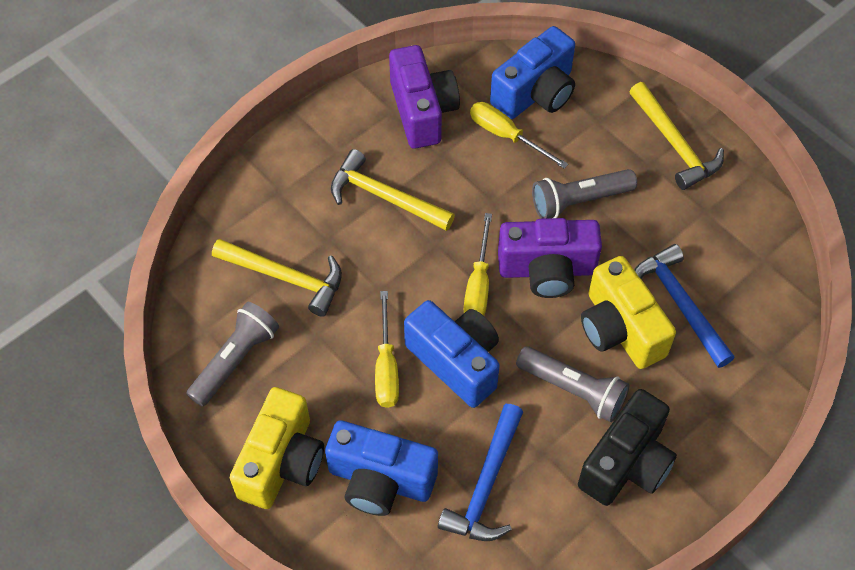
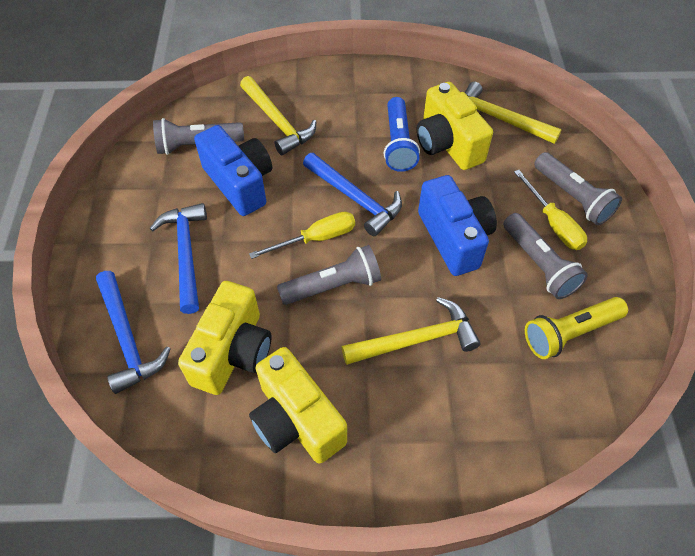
black camera: [578,389,677,506] = 1 -> none = 0
blue camera: [325,420,438,516] [404,300,500,408] [490,26,575,119] = 3 -> [194,125,272,216] [418,175,497,276] = 2
blue flashlight: none = 0 -> [384,97,420,172] = 1
blue hammer: [438,404,523,541] [634,244,735,368] = 2 -> [96,271,170,394] [150,203,207,314] [303,153,402,236] = 3
grey flashlight: [186,302,279,407] [516,346,629,422] [532,169,637,219] = 3 -> [153,118,244,155] [277,245,381,305] [503,213,588,299] [534,152,622,225] = 4
purple camera: [389,45,460,149] [498,218,602,298] = 2 -> none = 0
yellow camera: [230,387,324,509] [581,256,676,369] = 2 -> [178,281,272,395] [249,347,347,464] [417,82,493,170] = 3
yellow flashlight: none = 0 -> [525,297,628,359] = 1
yellow screwdriver: [375,291,399,408] [464,213,492,316] [470,102,568,169] = 3 -> [249,211,355,259] [514,170,587,250] = 2

